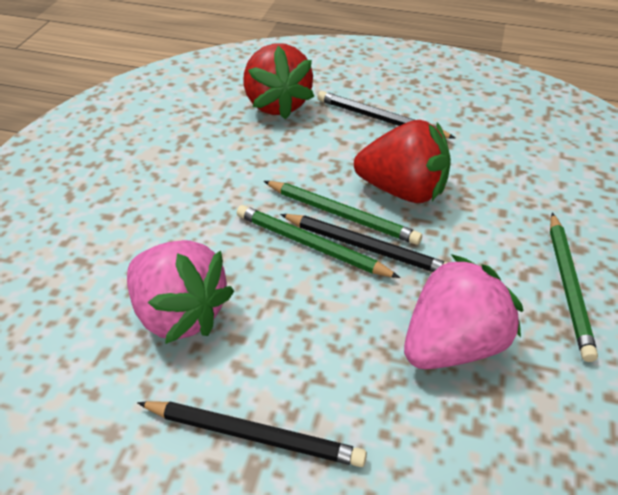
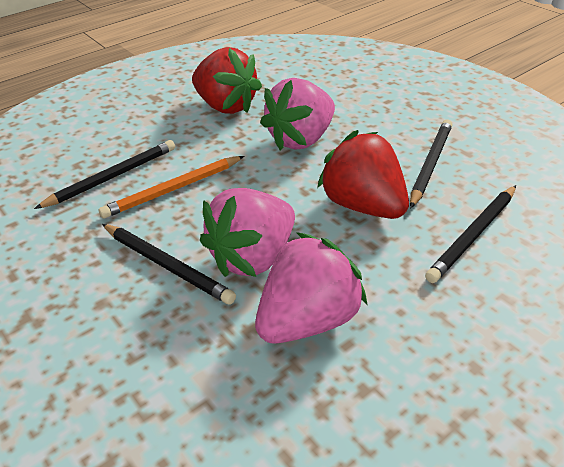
black pencil: [137,401,367,467] [280,214,447,272] [317,91,455,139] = 3 -> [34,140,175,209] [102,224,236,305] [410,119,452,208] [425,185,516,283] = 4
green pencil: [237,205,400,278] [264,181,422,245] [550,213,598,362] = 3 -> none = 0
orange pencil: none = 0 -> [99,156,244,219] = 1
pink strawberry: [127,240,234,344] [404,254,523,369] = 2 -> [200,188,295,277] [255,232,368,344] [260,78,335,150] = 3

